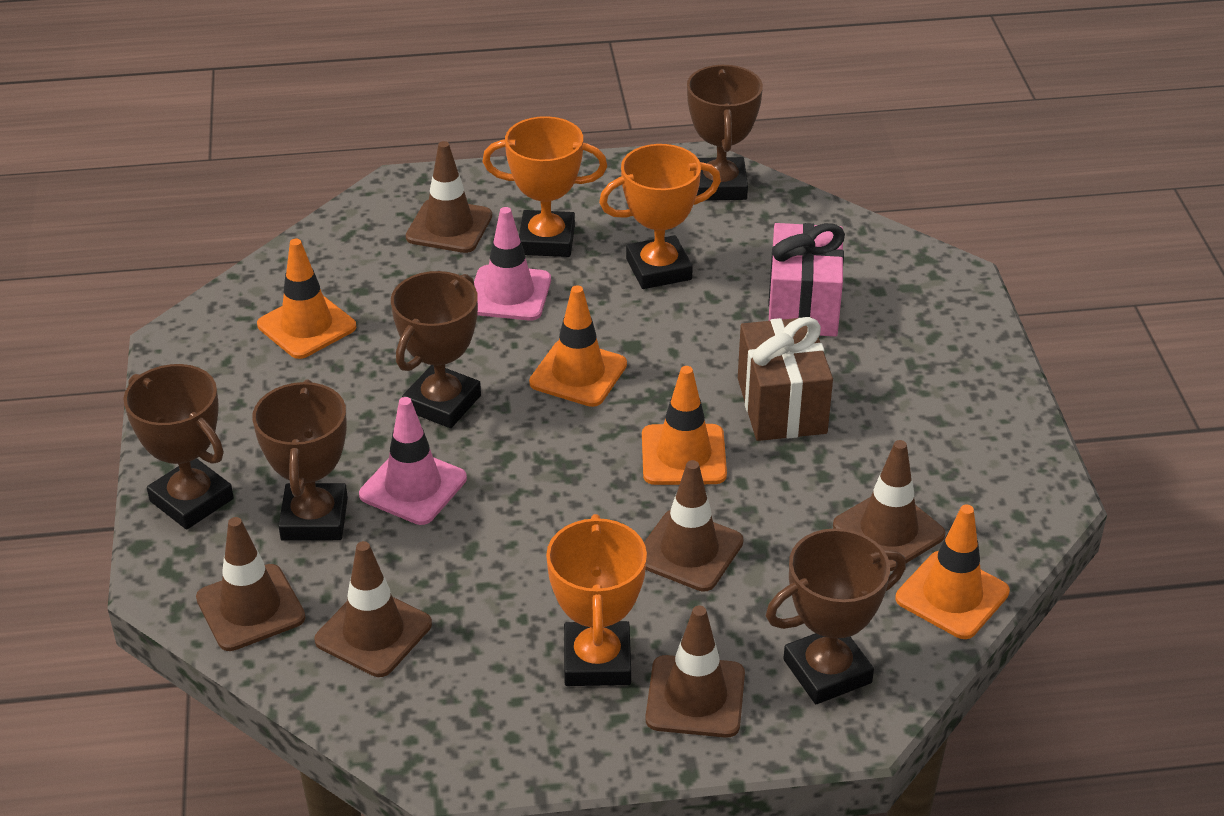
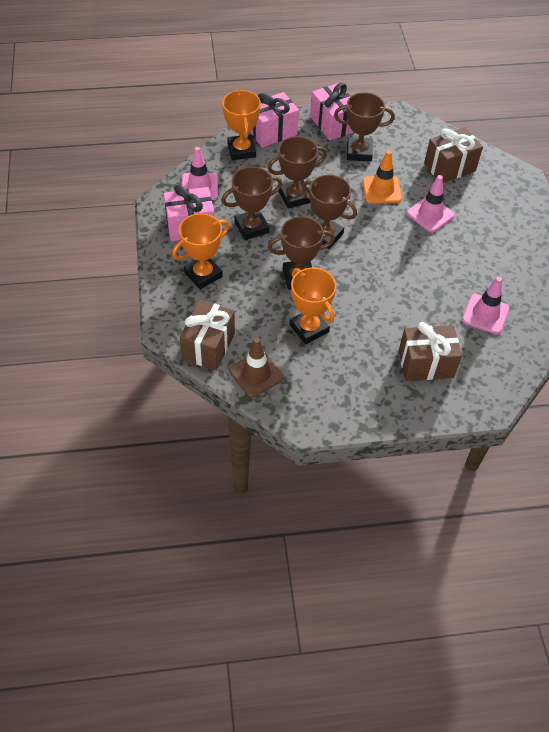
brown gift: [738,317,833,441] = 1 -> [180,300,235,370] [399,322,462,381] [424,127,483,183] = 3
brown traffic cone: [196,517,306,651] [314,541,432,677] [406,141,492,253] [644,460,744,592] [645,606,745,738] [833,440,945,571] = 6 -> [229,338,284,397] = 1
orange traffic cone: [257,239,356,359] [529,285,627,407] [642,366,727,485] [895,505,1010,639] = 4 -> [362,150,402,204] = 1
pink gift: [768,223,845,337] = 1 -> [163,185,214,241] [249,92,299,148] [310,83,354,141] = 3
pink traffic cone: [359,397,467,525] [474,207,551,321] = 2 -> [181,147,218,200] [407,175,455,232] [462,277,509,335] = 3

